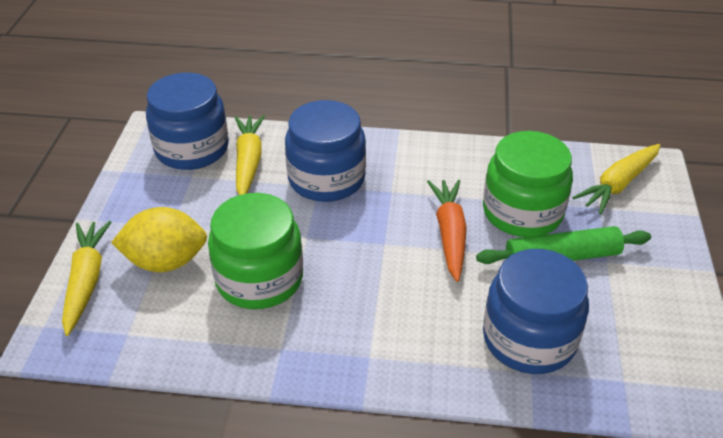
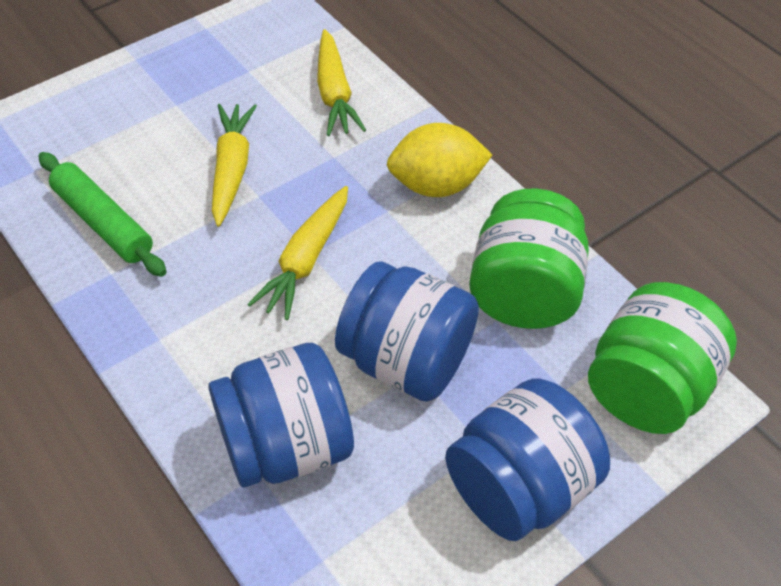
orange carrot: [427,180,467,282] = 1 -> none = 0

